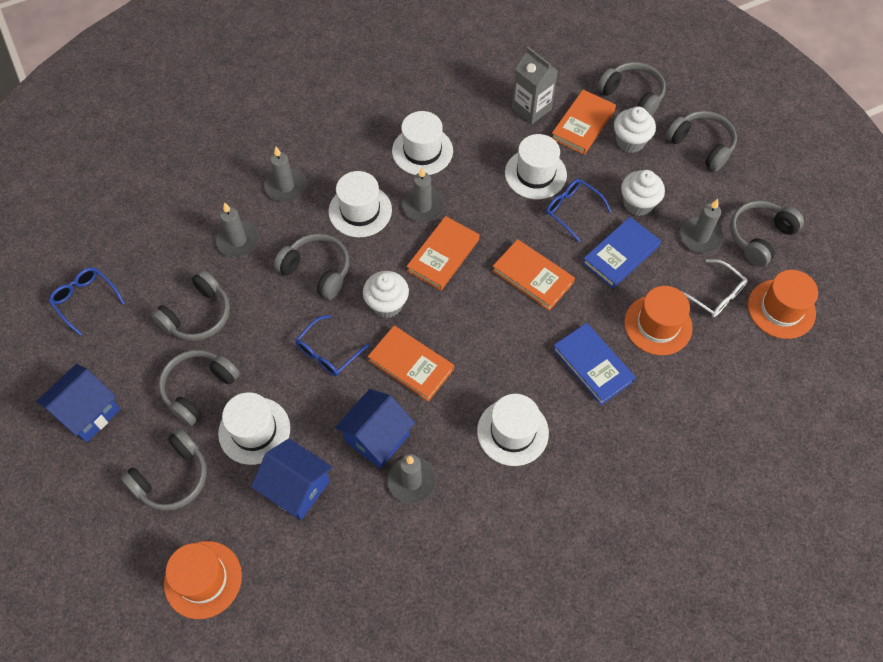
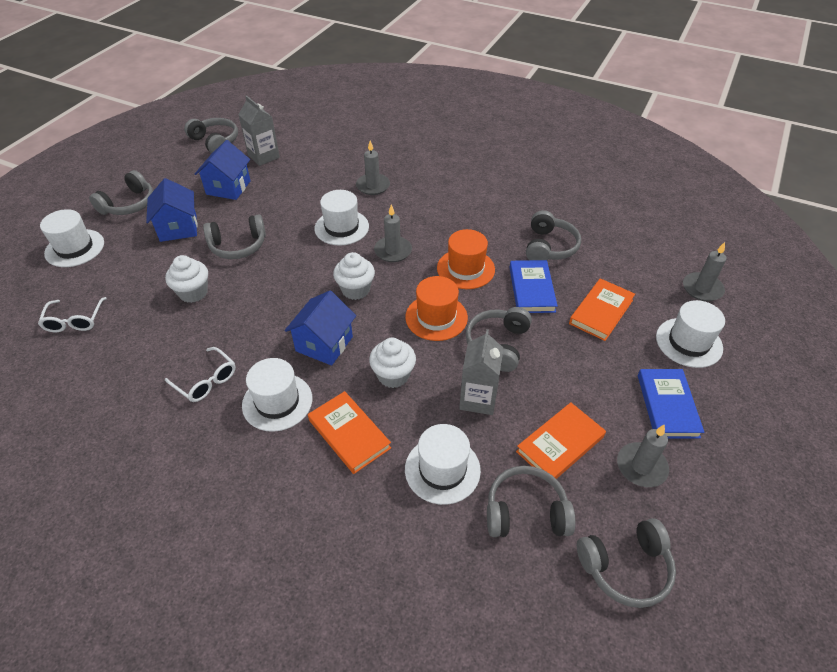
blue glasses: [49,267,125,336] [295,315,369,376] [546,179,611,242] = 3 -> none = 0
grey candle: [216,202,259,257] [264,147,306,202] [387,454,437,504] [402,168,444,222] [680,199,723,253] = 5 -> [356,141,390,195] [374,204,412,262] [617,424,669,487] [683,242,727,301] = 4
grey carton: [512,47,558,124] = 1 -> [238,95,280,166] [459,329,504,415] = 2
orange book: [368,326,454,402] [406,216,479,291] [492,239,575,311] [552,90,616,155] = 4 -> [308,391,391,474] [516,402,606,479] [569,278,635,341] = 3
orange hat: [164,541,242,619] [624,286,693,355] [748,270,818,339] = 3 -> [405,276,468,341] [437,229,495,289] = 2
white glasses: [681,259,748,317] = 1 -> [38,297,107,332] [165,347,236,402] = 2

